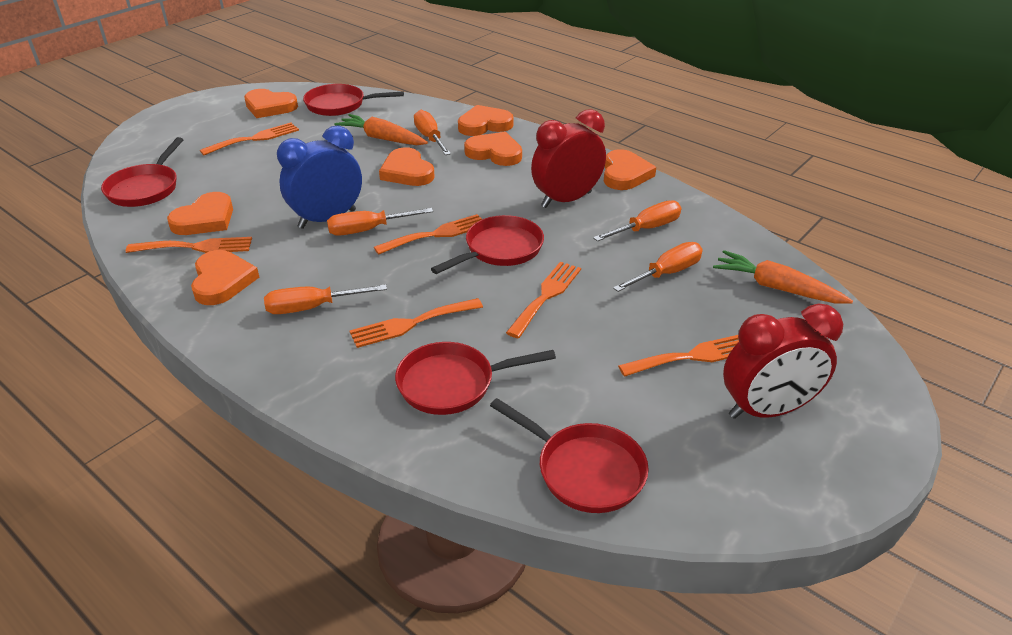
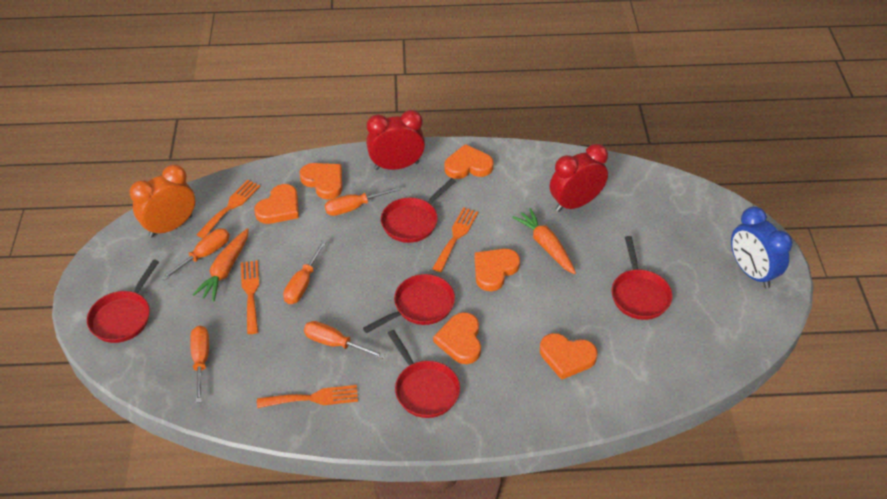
orange clock: none = 0 -> [130,165,195,237] = 1
orange fork: [126,237,252,253] [200,122,299,155] [349,298,483,348] [374,214,482,255] [506,262,581,338] [618,335,739,377] = 6 -> [196,180,260,238] [241,260,259,334] [257,385,358,408] [432,207,478,272] = 4
orange heart: [167,192,233,235] [191,250,259,305] [244,89,298,118] [379,147,435,186] [458,105,514,136] [464,132,522,166] [604,149,656,190] = 7 -> [254,184,299,224] [300,163,342,200] [433,312,481,364] [444,144,494,179] [475,249,520,291] [540,333,597,380] = 6

